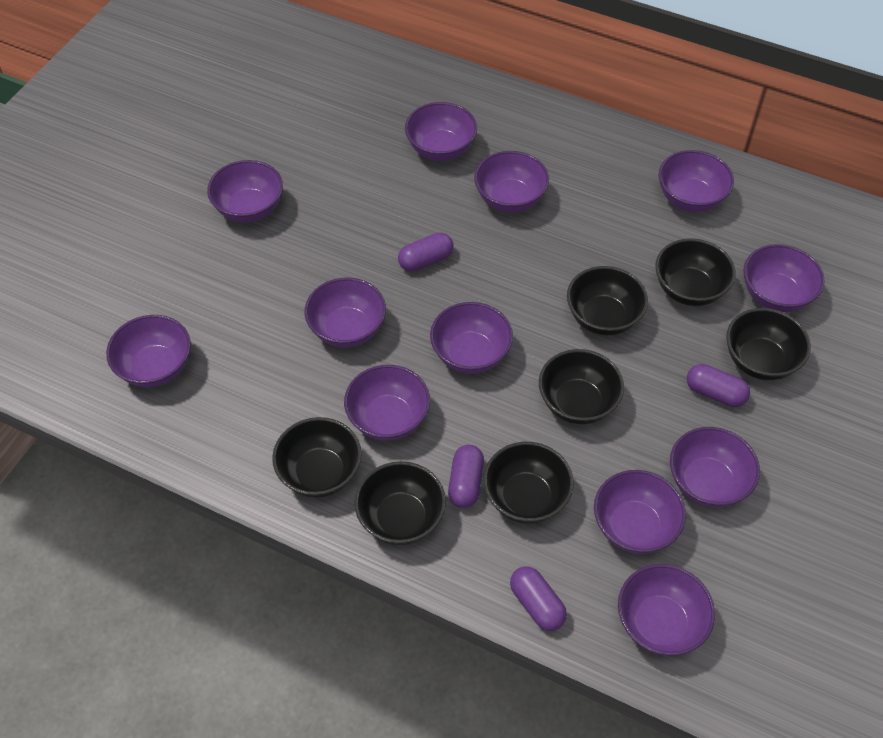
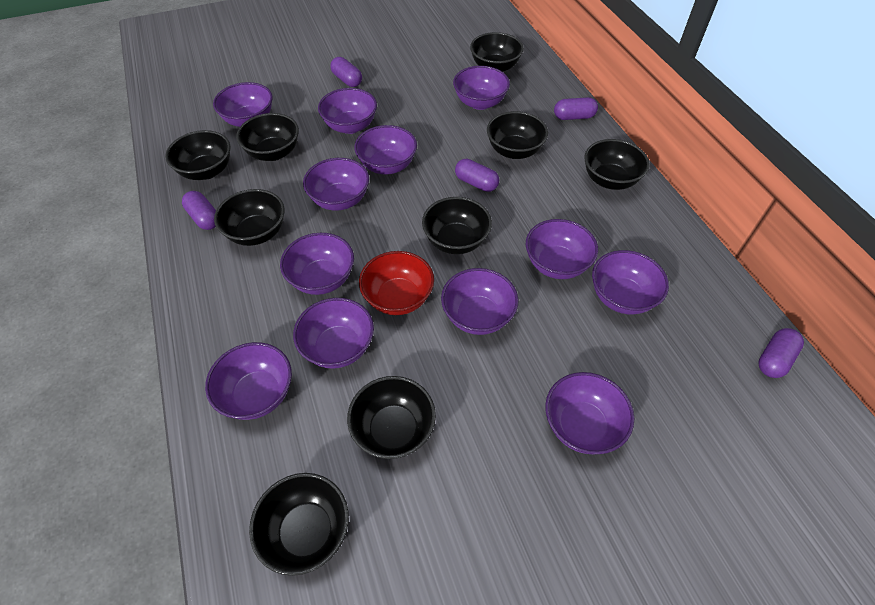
black bowl: [272,417,362,497] [355,461,446,545] [484,442,574,524] [539,349,624,424] [567,266,648,336] [655,238,736,306] [726,308,811,380] = 7 -> [165,130,230,180] [214,189,285,246] [236,113,299,161] [249,473,349,576] [347,376,436,459] [422,197,492,254] [470,32,524,72] [487,111,548,159] [584,139,650,190] = 9
purple capsule: [398,233,454,272] [448,445,484,508] [510,566,567,631] [687,364,750,407] = 4 -> [182,191,216,230] [330,57,362,87] [455,159,499,192] [554,97,598,120] [759,328,804,378] = 5
red bowl: none = 0 -> [359,251,434,315] = 1

